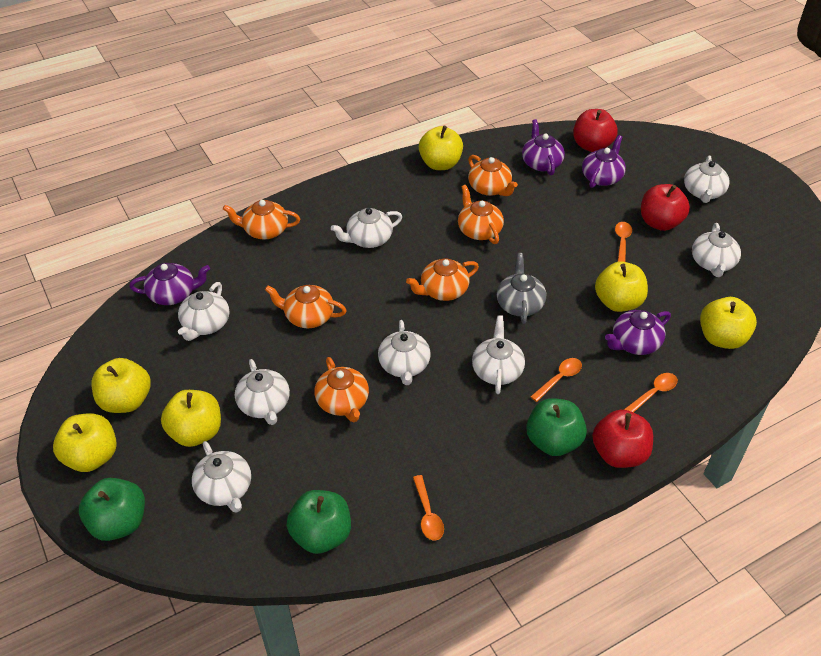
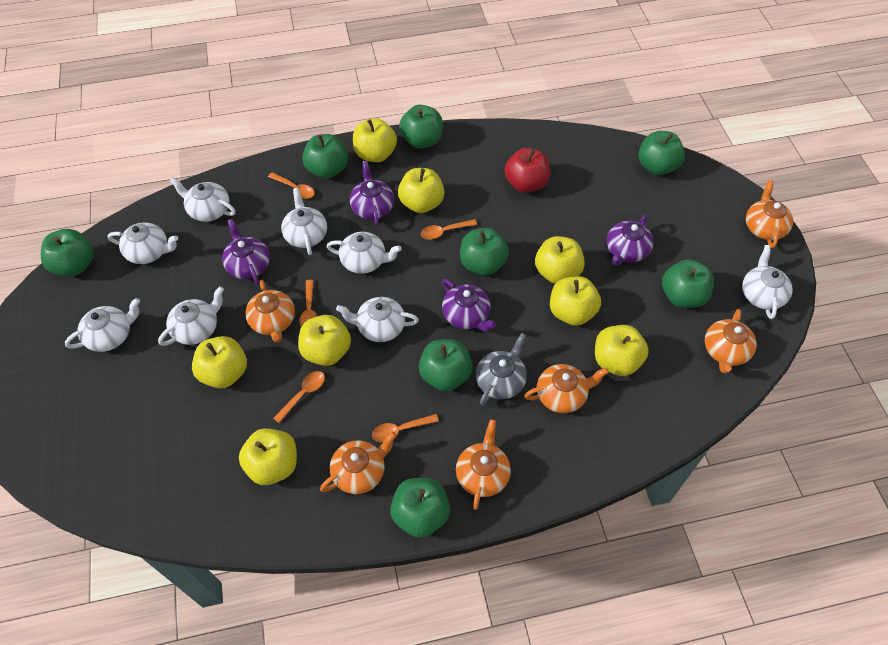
green apple: [79,478,145,541] [287,490,351,554] [526,399,587,456] = 3 -> [41,229,94,276] [302,134,348,178] [390,478,450,538] [399,105,443,148] [419,339,473,391] [460,228,509,275] [638,131,685,175] [662,259,714,308] = 8
orange spoon: [413,475,444,541] [530,358,582,402] [615,222,632,262] [624,373,678,413] = 4 -> [268,172,315,199] [273,371,325,423] [300,280,317,327] [372,414,439,442] [421,219,477,239] = 5
red apple: [573,109,618,152] [592,410,653,468] [641,184,690,231] = 3 -> [504,148,550,193] = 1
yellow apple: [53,414,117,472] [91,358,151,413] [161,390,221,447] [419,126,463,170] [595,261,648,312] [700,297,757,349] = 6 -> [192,336,247,388] [239,428,297,485] [298,315,351,366] [353,118,397,162] [398,168,444,213] [535,236,585,284] [550,276,601,326] [595,325,649,376] = 8

